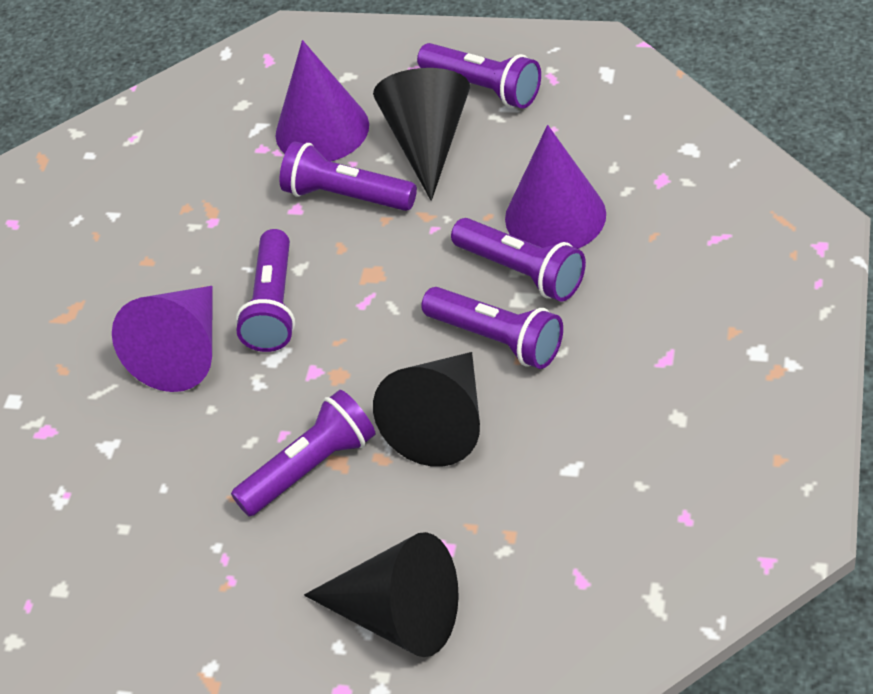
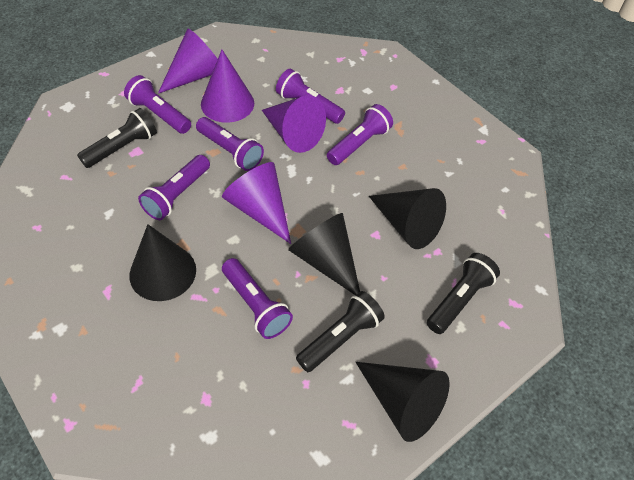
black cone: [304,532,459,657] [373,68,470,201] [373,352,480,467] = 3 -> [129,224,196,301] [288,213,360,296] [356,362,450,442] [369,188,446,249] = 4
black flashlight: none = 0 -> [77,108,157,168] [296,291,385,372] [427,253,500,334] = 3
purple cone: [112,286,213,392] [276,40,369,162] [505,125,606,249] = 3 -> [158,28,218,94] [201,50,254,123] [222,162,291,244] [262,95,326,153] = 4

